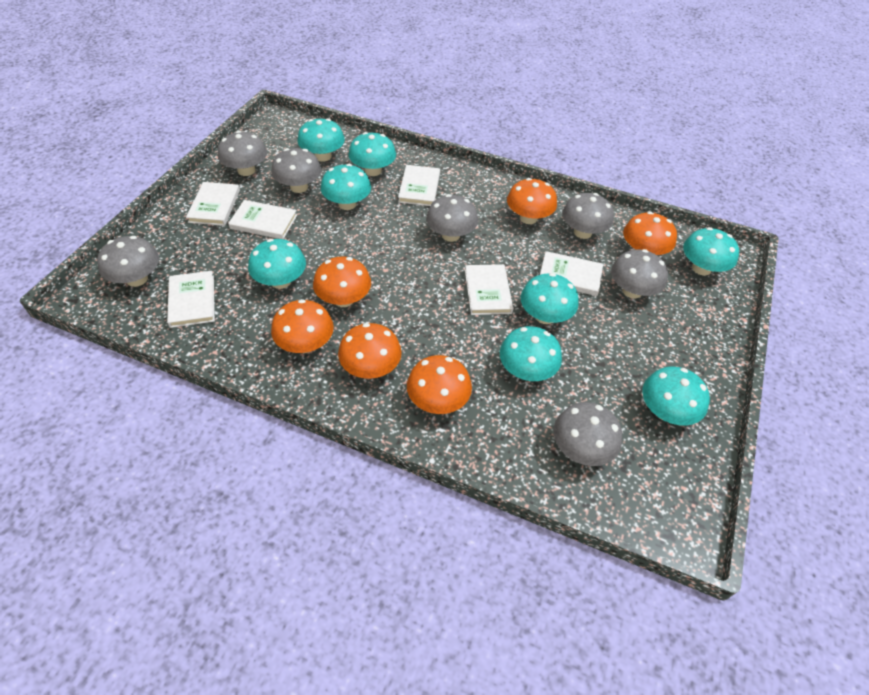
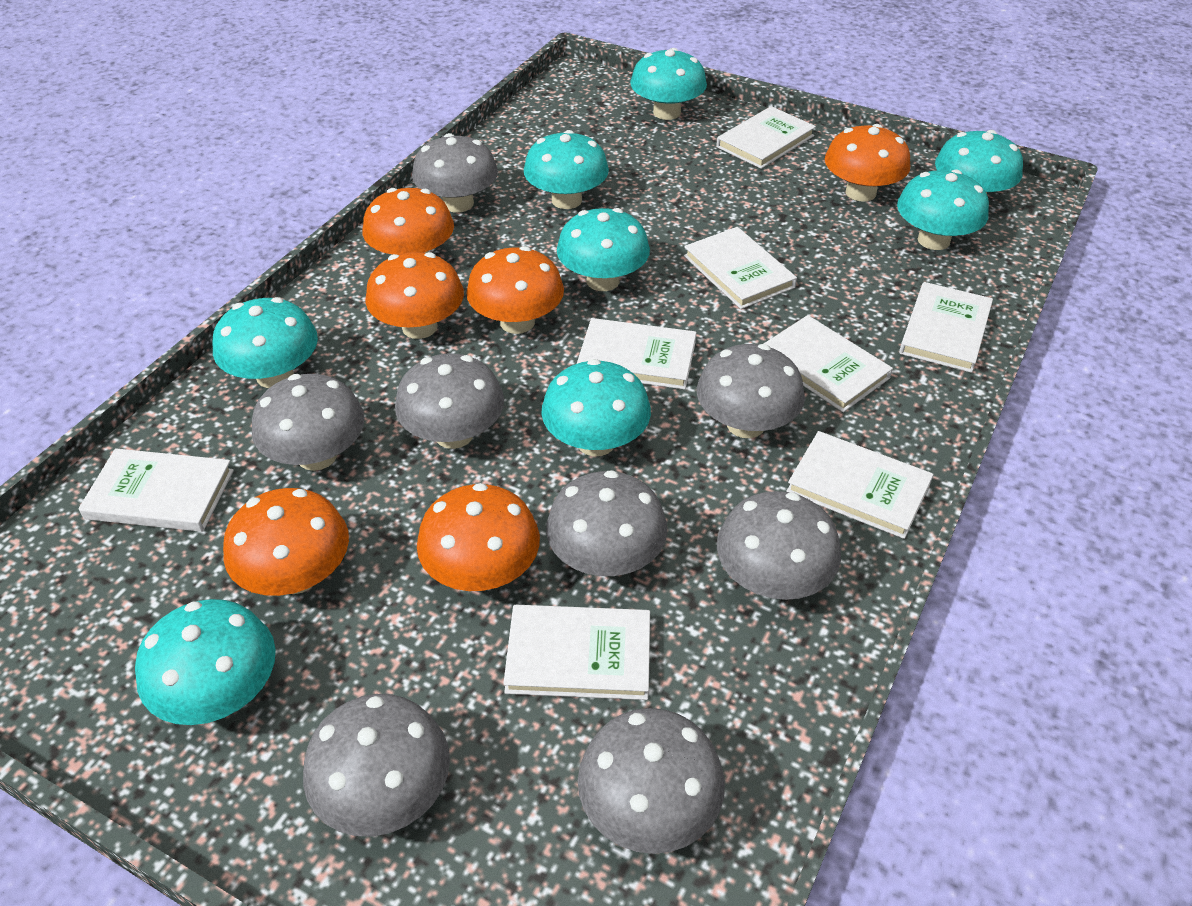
grey mushroom: [97,236,159,287] [218,131,267,176] [271,148,321,193] [426,194,478,242] [554,402,622,466] [562,193,614,239] [611,249,668,299] = 7 -> [252,374,365,471] [303,694,450,837] [395,354,504,449] [412,133,498,213] [546,470,667,576] [578,708,725,854] [697,344,805,438] [717,491,841,600] = 8
white book: [167,271,215,328] [186,182,240,226] [228,200,297,239] [398,165,440,206] [465,264,513,315] [540,251,603,296] = 6 -> [78,448,234,532] [503,605,650,700] [577,318,696,390] [684,227,797,309] [716,106,816,169] [764,315,893,412] [786,431,933,539] [899,282,993,373] = 8

